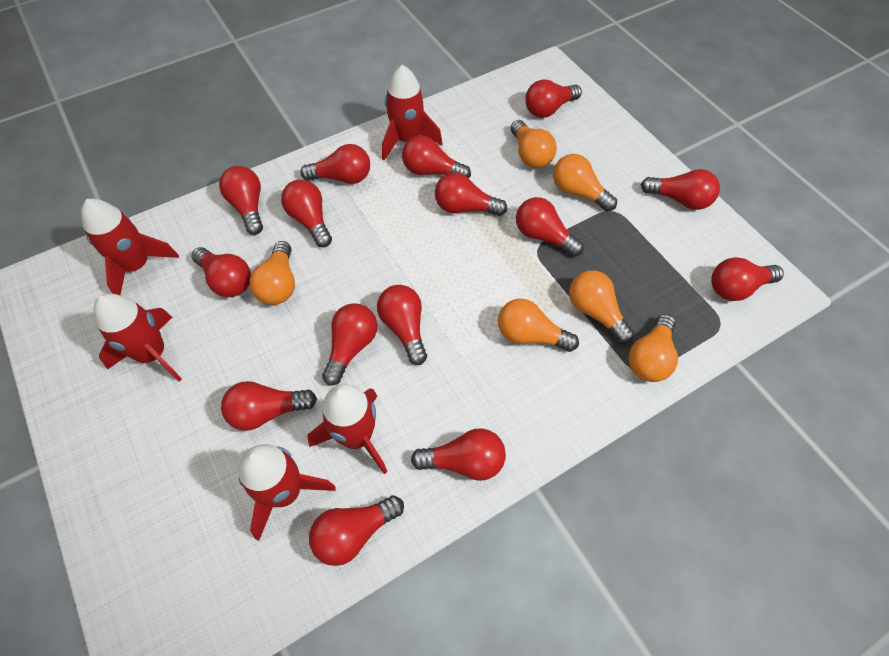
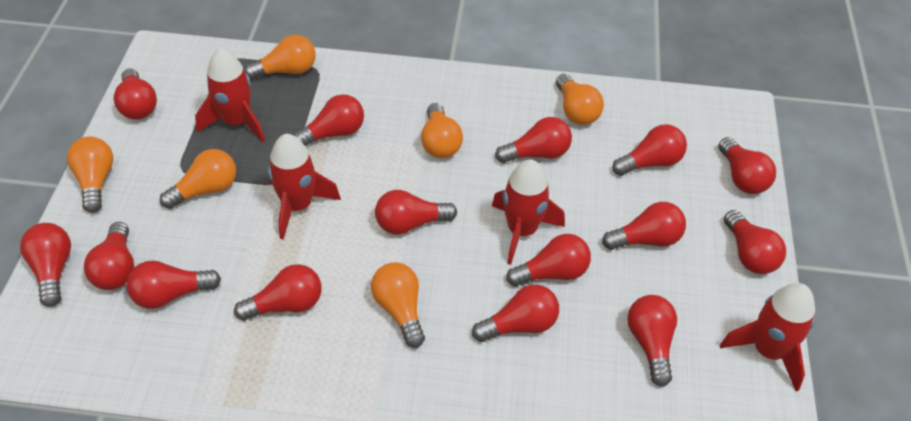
red rocket: [81,199,179,295] [93,293,182,382] [238,444,336,541] [307,384,388,474] [382,65,443,160] = 5 -> [195,48,265,143] [268,134,341,240] [492,159,565,265] [720,283,815,391] = 4

